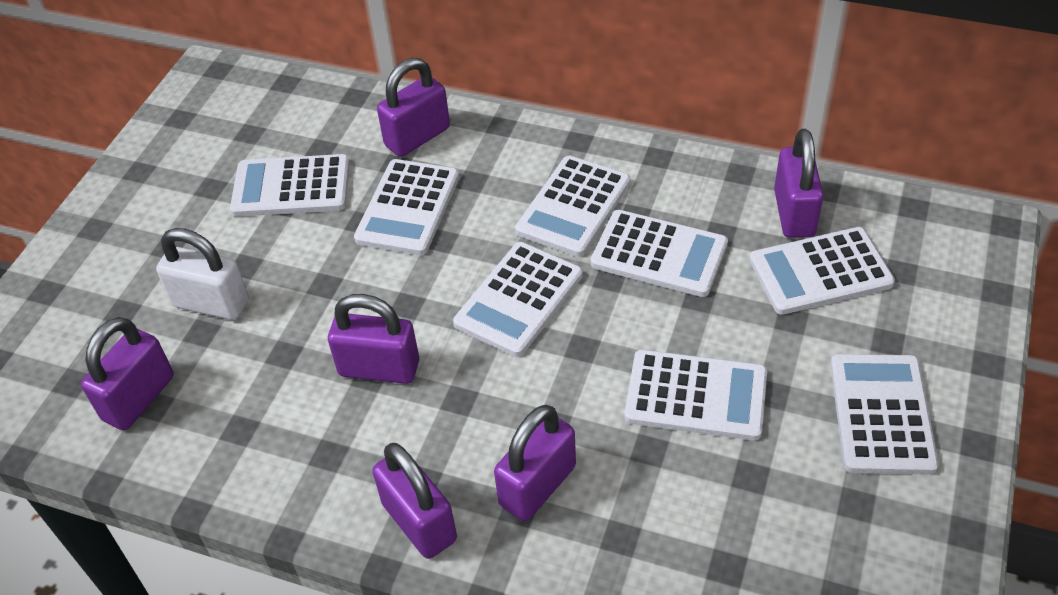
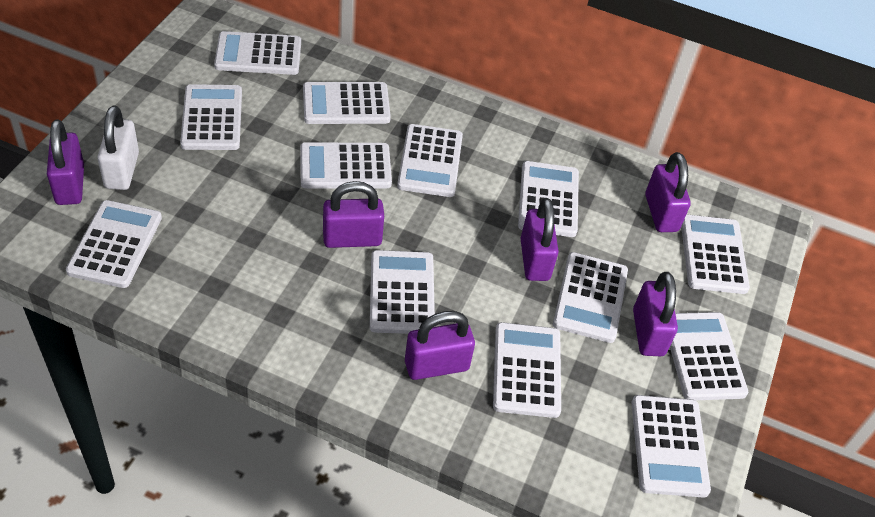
white calculator: [230,154,350,217] [354,159,459,255] [453,242,583,357] [515,156,631,257] [591,210,728,297] [625,350,767,441] [749,227,895,315] [830,354,939,475] = 8 -> [66,200,162,288] [180,84,242,150] [214,31,301,75] [300,142,392,189] [303,82,391,124] [370,250,435,334] [397,124,463,197] [493,322,561,418] [518,161,579,237] [553,252,628,343] [632,395,711,498] [670,312,748,400] [681,214,750,294] = 13

